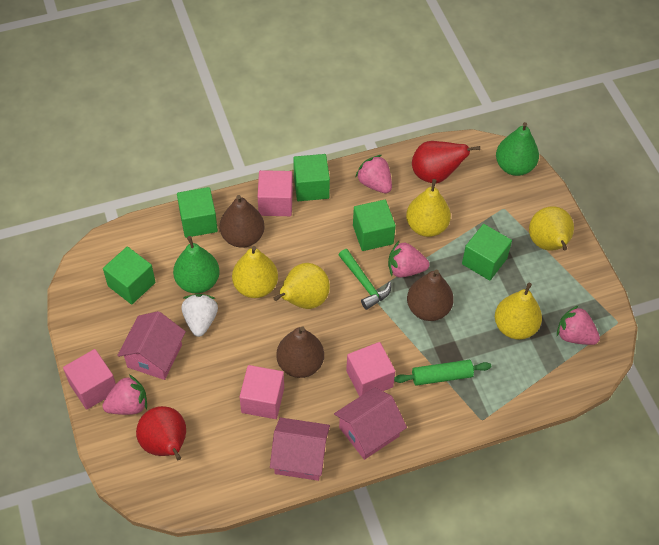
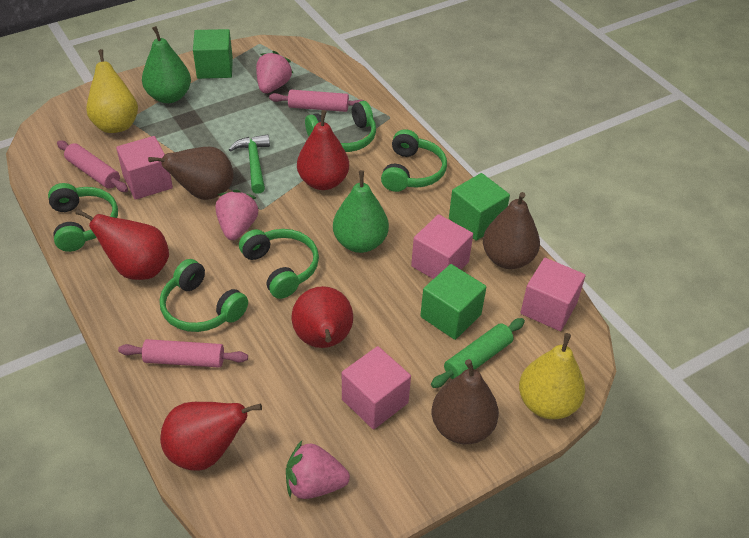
green cube: [103,246,156,305] [177,187,218,238] [293,154,330,201] [353,200,396,251] [462,224,512,281] = 5 -> [193,29,233,79] [420,264,486,340] [449,173,510,241] = 3
green headphones: none = 0 -> [48,183,118,252] [160,259,248,332] [239,229,319,299] [305,101,376,152] [381,129,447,192] = 5
pink house: [117,311,186,380] [270,417,330,481] [334,387,407,460] = 3 -> none = 0
pink rolling pin: none = 0 -> [57,140,128,192] [118,339,248,368] [269,90,364,112] = 3
pink strawberry: [102,375,147,415] [356,155,392,193] [388,241,429,278] [557,305,600,345] = 4 -> [216,190,259,240] [256,51,294,93] [286,441,350,499] = 3
red pear: [136,406,186,460] [412,141,480,183] = 2 -> [76,209,169,280] [160,402,262,471] [292,286,353,348] [297,110,349,190] = 4
white strawberry: [181,294,218,337] = 1 -> none = 0
yellow pear: [232,246,278,298] [274,263,330,309] [406,179,451,237] [495,283,542,340] [529,206,574,251] = 5 -> [86,49,138,133] [519,333,585,419] = 2

